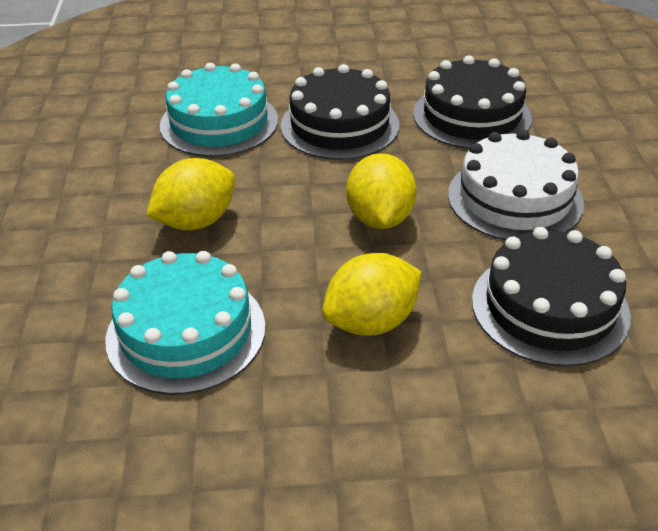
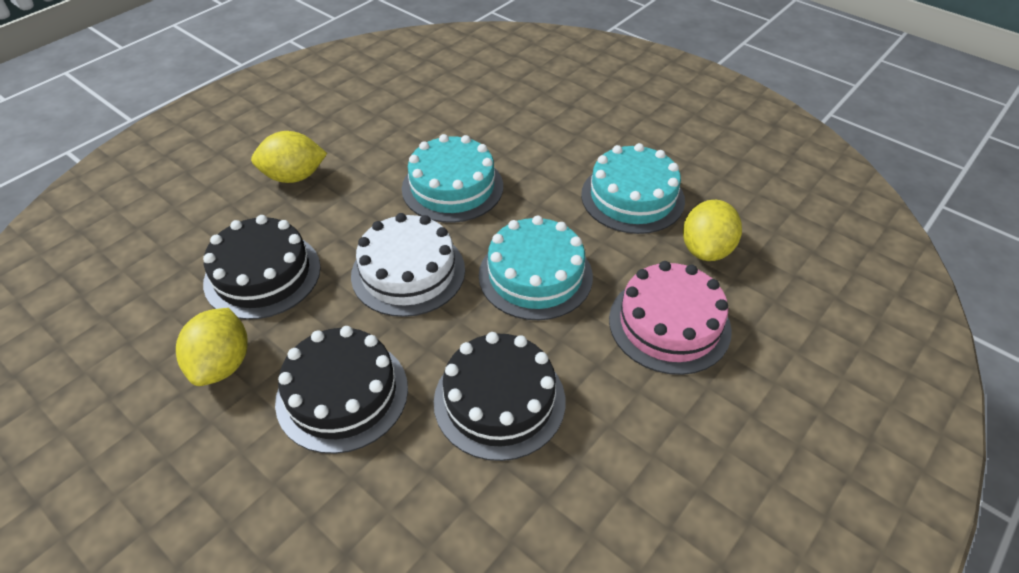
pink cake: none = 0 -> [609,261,732,375] = 1
turquoise cake: [105,251,265,395] [160,63,278,157] = 2 -> [402,134,503,223] [479,216,593,320] [581,143,685,234] = 3

